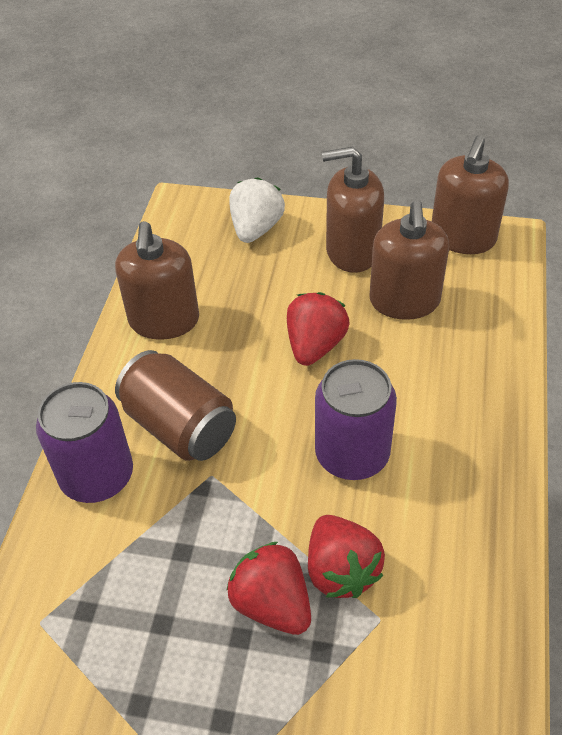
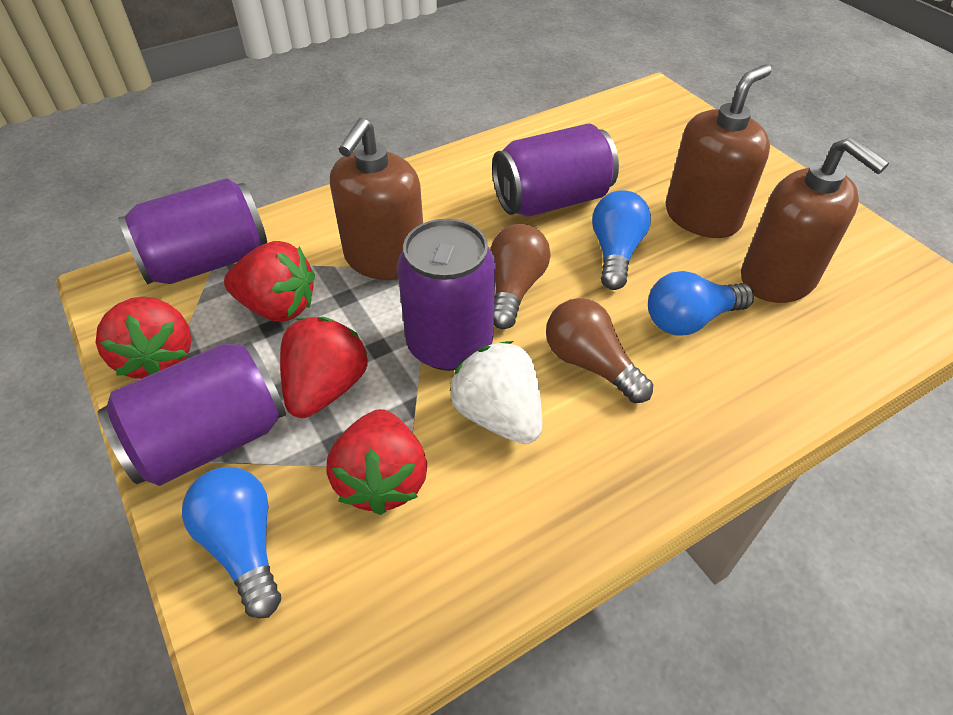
blue light bulb: none = 0 -> [182,467,281,619] [592,190,651,290] [648,271,754,336] = 3
brown can: [115,350,236,461] = 1 -> none = 0
brown light bulb: none = 0 -> [491,224,551,329] [546,298,653,403] = 2
brown soap dispenser: [115,221,199,340] [322,146,384,273] [369,200,449,320] [432,135,509,254] = 4 -> [330,118,423,280] [666,64,772,238] [741,137,889,303] = 3
purple can: [36,382,133,503] [315,359,397,480] = 2 -> [98,341,286,486] [118,178,267,284] [397,219,496,371] [492,124,619,217] = 4
red strawberry: [226,542,311,635] [287,292,350,366] [308,515,385,598] = 3 -> [96,296,192,379] [224,241,315,321] [280,317,368,418] [326,409,427,515] = 4

